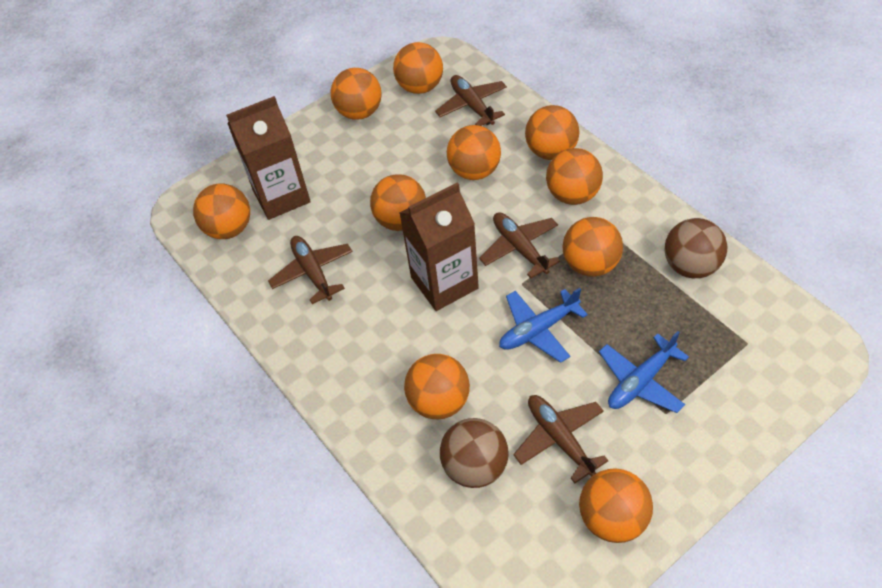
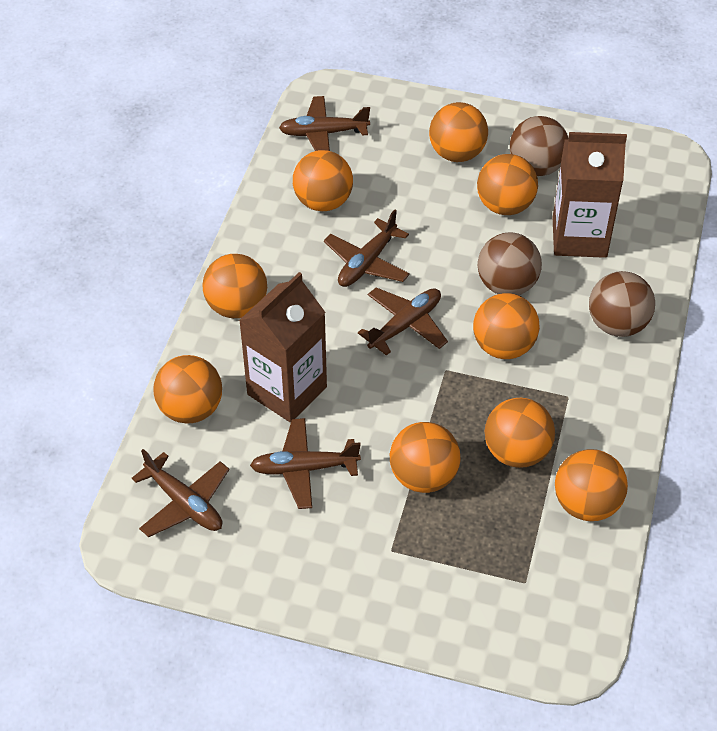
blue plane: [499,288,588,363] [599,331,689,413] = 2 -> none = 0
brown ball: [440,418,509,488] [664,218,727,278] = 2 -> [478,232,542,295] [510,116,568,176] [589,271,655,337] = 3
brown plane: [268,236,352,304] [435,75,507,126] [479,212,560,278] [513,395,609,483] = 4 -> [132,449,230,537] [250,418,361,509] [279,96,370,151] [324,210,410,287] [358,288,448,356] = 5
orange ball: [193,183,250,239] [331,68,381,120] [370,174,426,231] [393,42,443,94] [404,354,470,419] [447,125,501,180] [525,105,580,160] [546,148,603,205] [563,217,623,277] [579,468,653,543] = 10 -> [153,355,222,423] [202,254,267,318] [293,150,353,211] [390,422,461,493] [429,102,488,162] [473,293,540,359] [477,154,538,215] [485,398,555,468] [555,449,628,521] = 9

